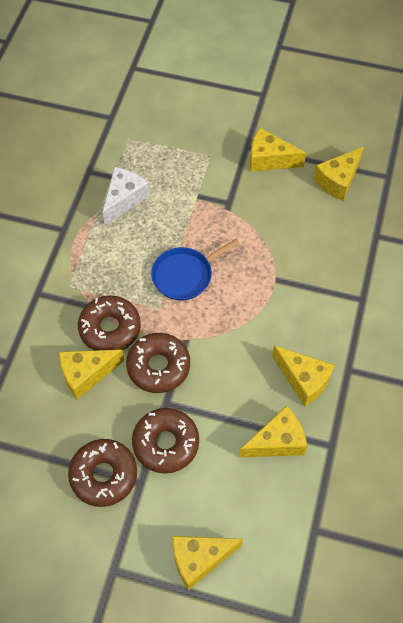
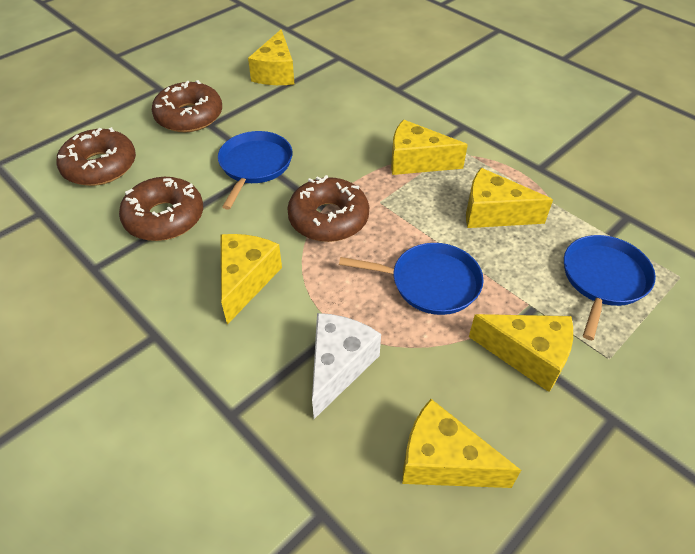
blue pan: [151,238,240,300] = 1 -> [218,131,293,210] [339,243,484,315] [564,235,656,340] = 3

